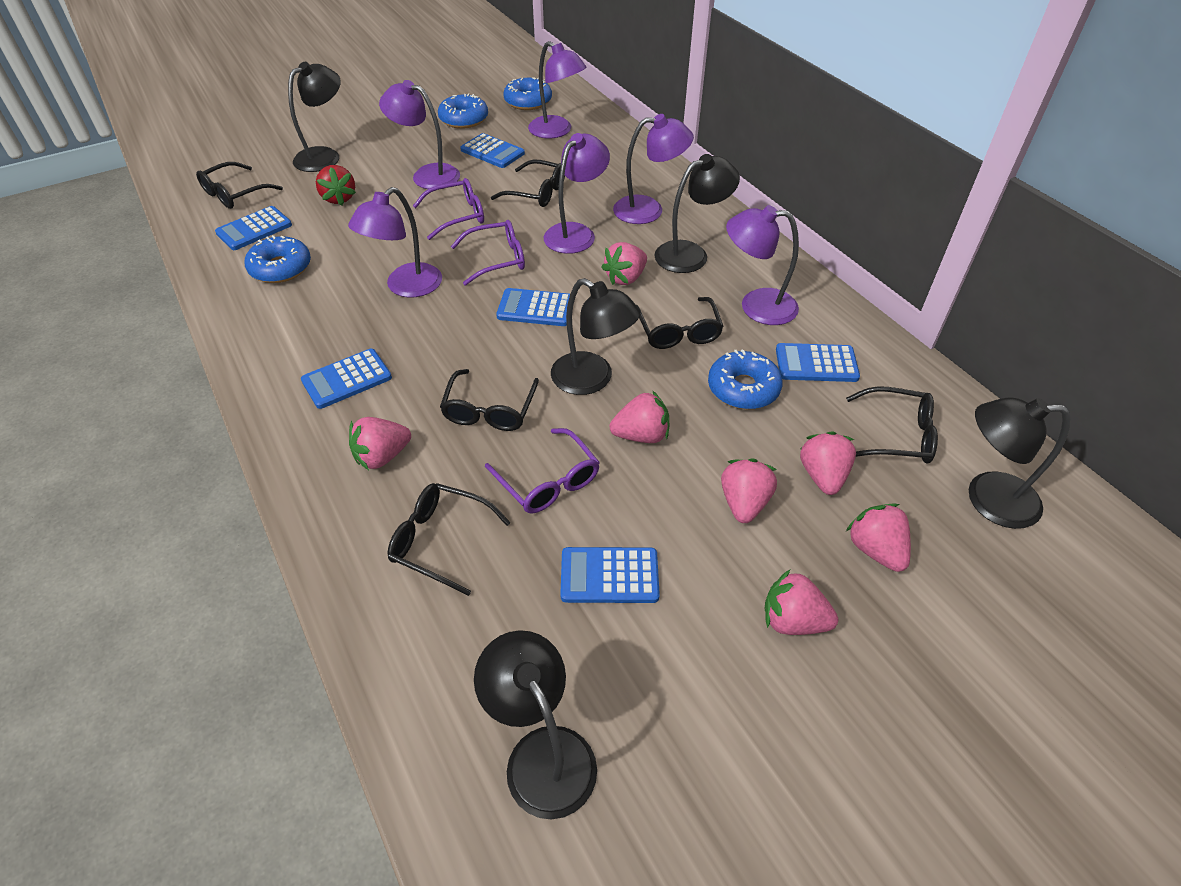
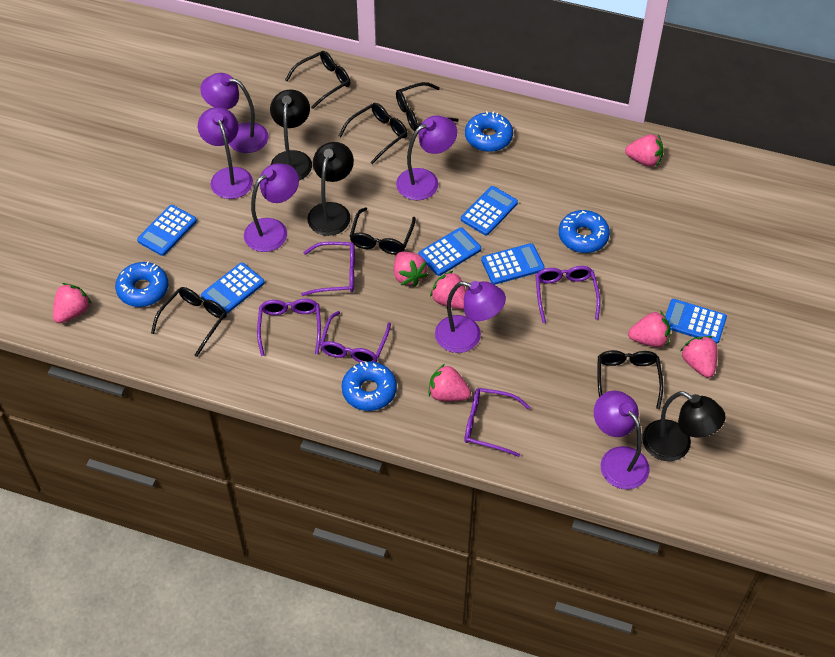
black lamp: [288,62,341,172] [474,630,597,819] [551,278,641,395] [654,154,740,273] [969,397,1070,529] = 5 -> [270,89,312,180] [307,142,354,236] [642,391,726,461] = 3
purple glasses: [413,178,484,240] [451,220,525,286] [485,428,600,513] = 3 -> [257,299,321,356] [301,242,355,296] [320,311,391,363] [465,388,530,457] [535,266,600,323] = 5
red strawberry: [316,165,356,205] = 1 -> none = 0

